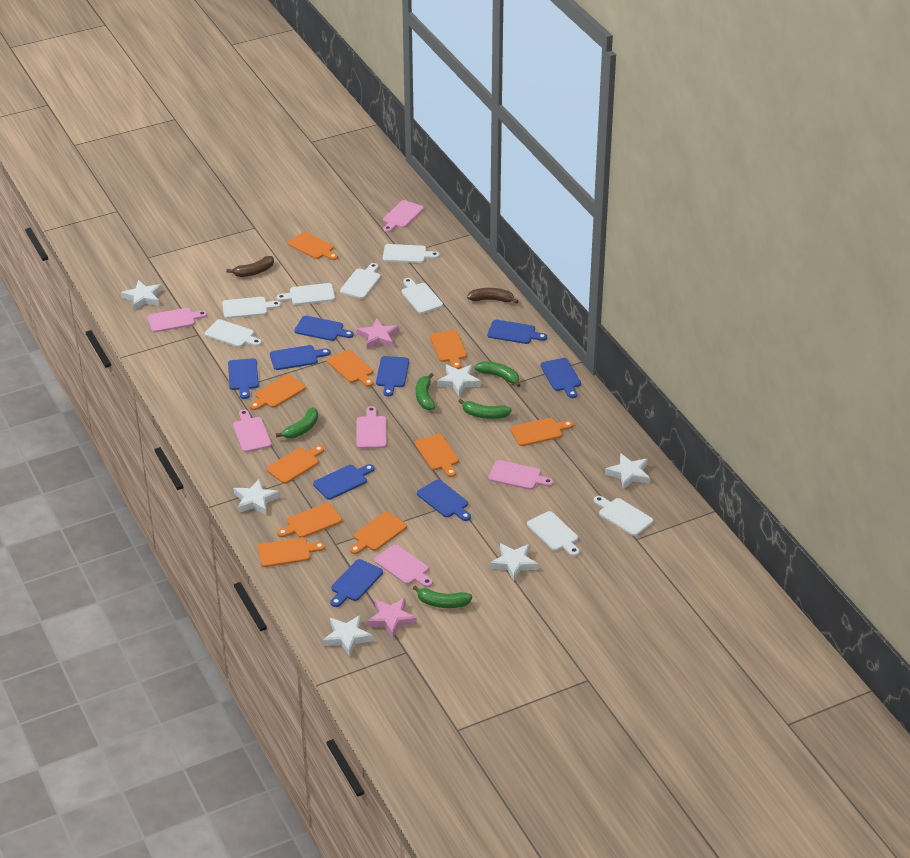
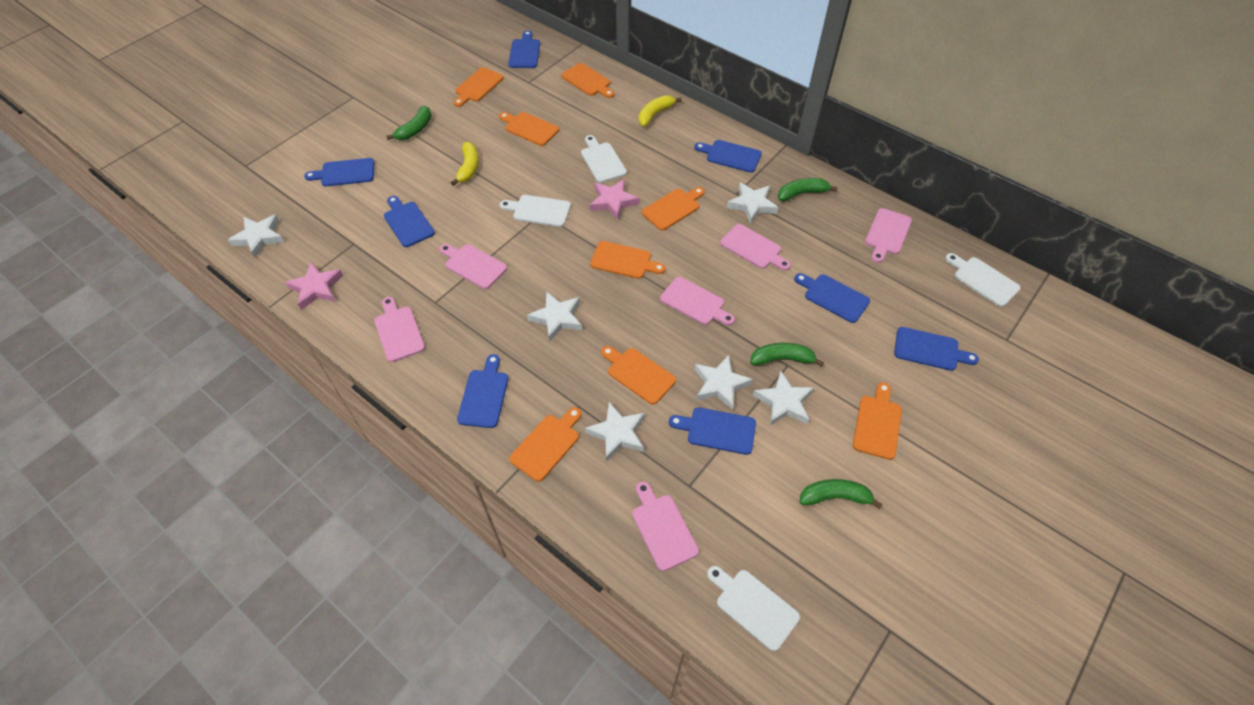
blue cutting board: [228,358,259,399] [270,345,330,370] [294,316,354,341] [313,464,374,500] [330,559,383,607] [376,356,409,396] [417,480,471,521] [487,320,547,344] [541,358,581,398] = 9 -> [304,158,374,186] [384,196,435,247] [457,354,509,428] [508,30,540,68] [669,407,756,455] [694,140,762,172] [794,273,870,323] [894,327,979,371] = 8
brown banana: [226,256,274,277] [467,288,518,304] = 2 -> none = 0
green banana: [276,407,318,438] [413,586,472,608] [416,373,435,410] [458,399,512,419] [474,361,521,387] = 5 -> [386,106,432,140] [750,343,824,367] [778,178,838,201] [800,479,883,509] = 4
orange cutting board: [250,375,306,410] [257,537,325,567] [266,445,324,484] [277,503,342,538] [288,232,338,260] [327,350,374,387] [350,512,407,554] [415,434,459,477] [430,330,467,369] [511,418,573,446] = 10 -> [453,67,504,107] [499,112,559,146] [509,407,582,482] [561,63,614,98] [590,241,666,279] [601,346,676,405] [642,187,705,230] [853,382,902,460] = 8
white cutting board: [205,319,261,347] [222,297,281,318] [277,283,335,305] [340,263,381,299] [383,244,439,263] [402,278,443,314] [527,511,580,556] [594,496,653,536] = 8 -> [500,195,571,227] [581,135,627,183] [707,566,800,651] [945,253,1021,307] = 4
yellow banana: none = 0 -> [451,142,479,186] [638,95,682,127] = 2

